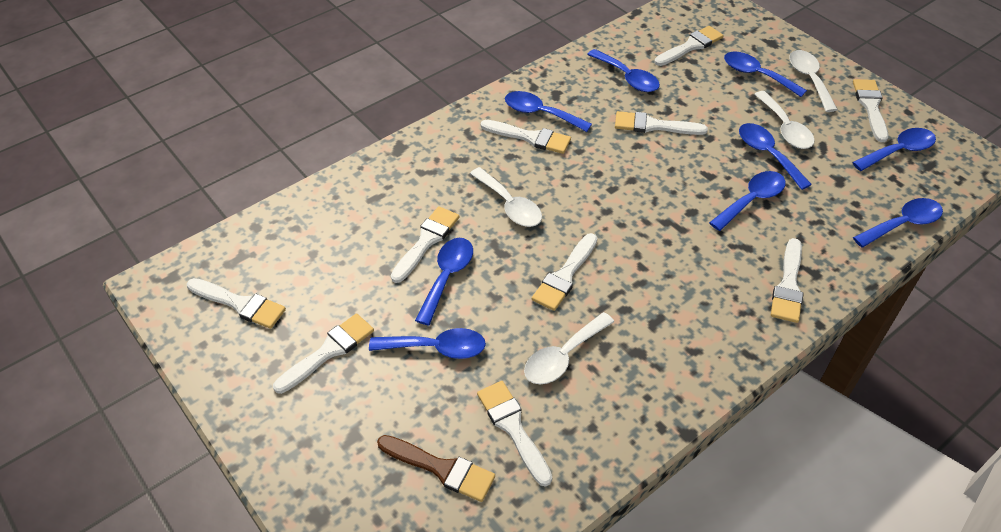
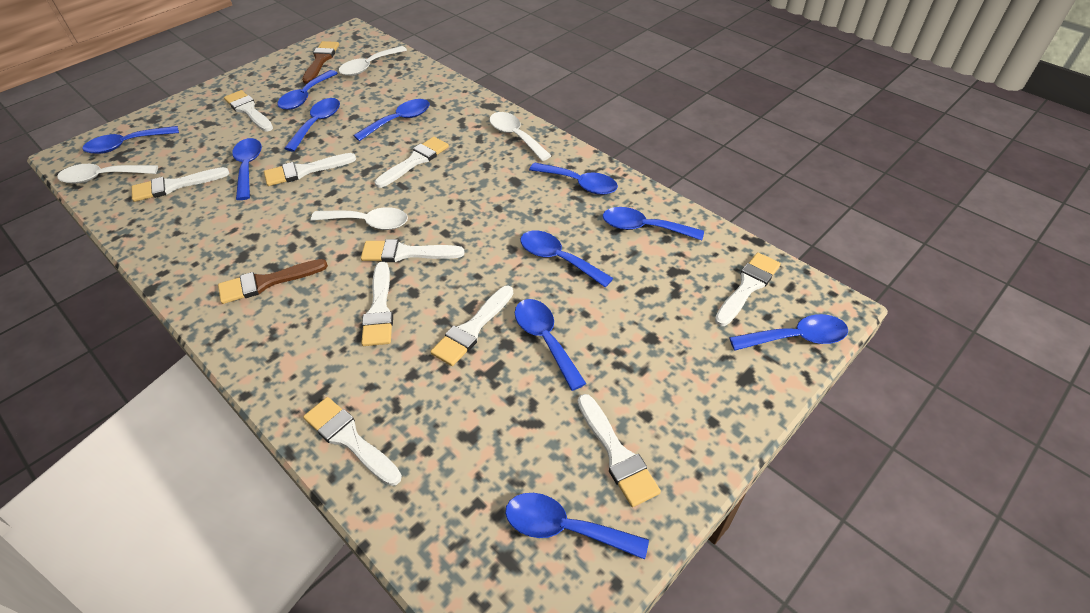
blue spoon: [369,328,486,359] [415,238,473,325] [505,91,592,132] [587,49,660,92] [709,171,786,231] [724,52,807,97] [739,123,812,190] [852,128,936,171] [853,198,943,248] = 9 -> [82,126,179,154] [232,138,262,200] [277,70,338,110] [284,98,340,152] [353,99,429,141] [505,493,649,560] [515,299,587,391] [520,231,613,288] [529,162,618,195] [603,207,704,240] [729,314,848,351] = 11
brown brush: [377,435,495,502] = 1 -> [218,259,328,304] [302,41,339,84] = 2

